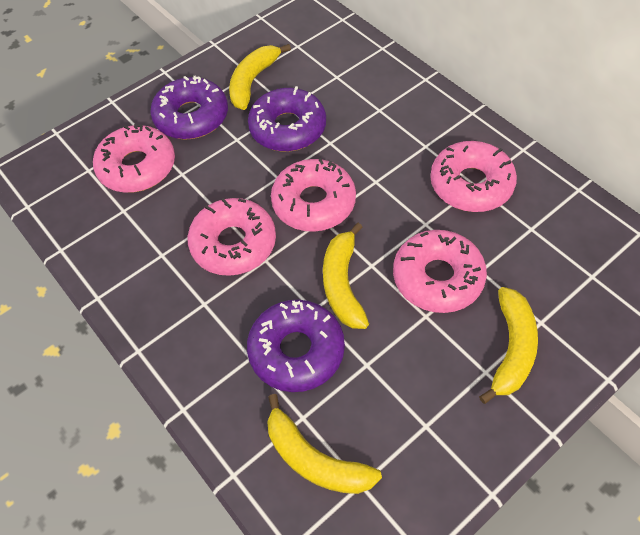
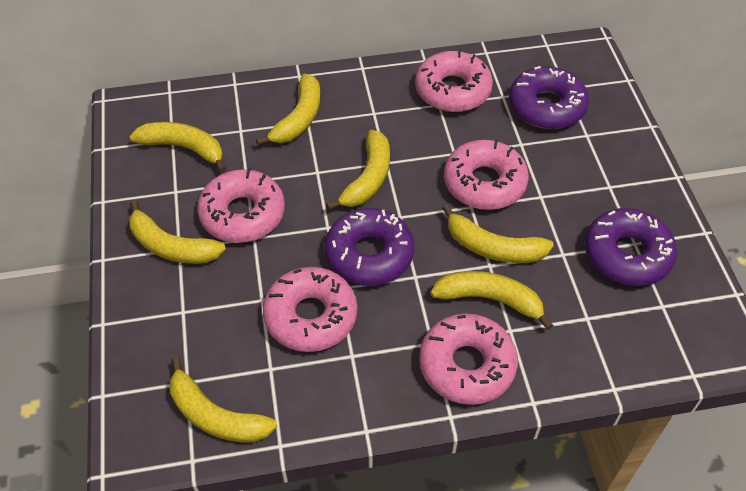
yellow banana: [229,44,291,110] [267,394,382,494] [323,223,369,329] [479,287,538,404] = 4 -> [129,122,226,173] [129,200,226,264] [169,357,277,442] [256,74,320,146] [326,130,390,210] [430,271,553,330] [442,204,554,263] = 7

